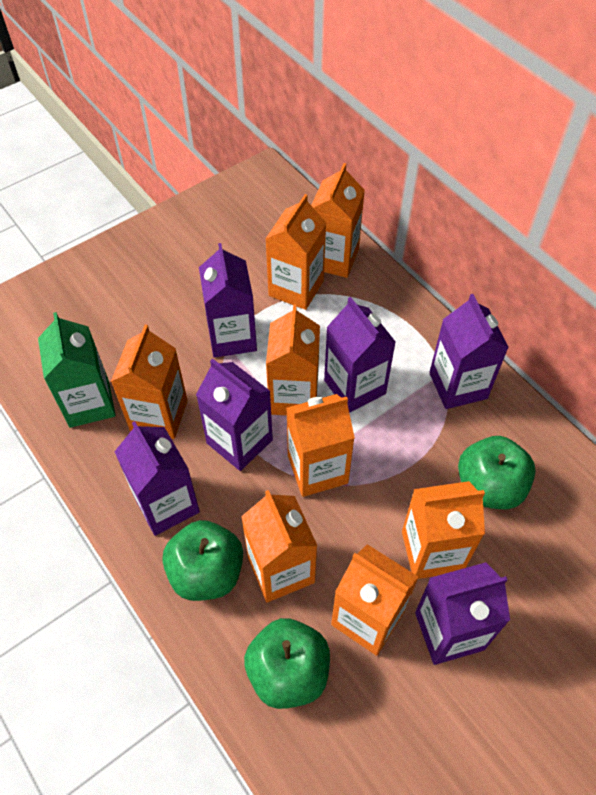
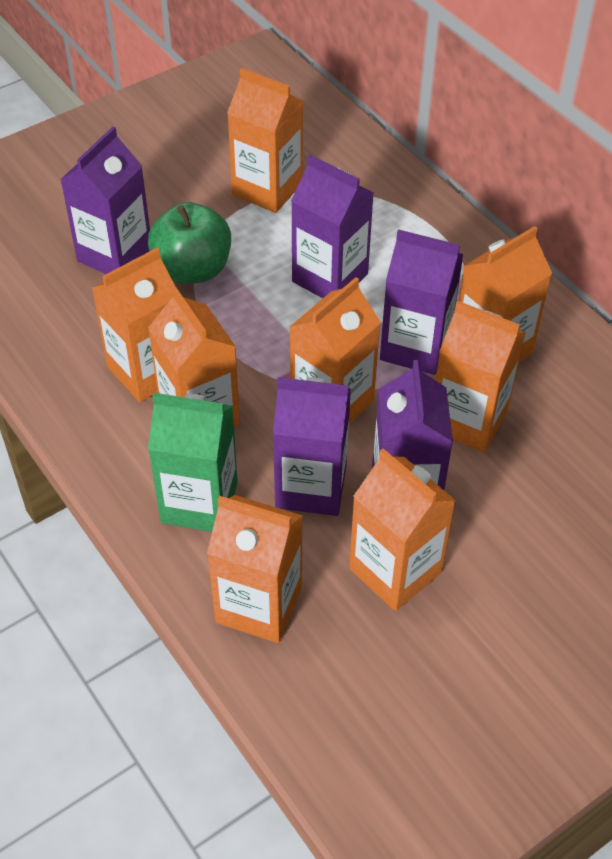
green apple: [162,520,243,601] [244,618,330,709] [458,436,536,509] = 3 -> [148,202,231,284] = 1
purple carton: [114,421,200,536] [196,358,273,471] [199,243,257,358] [324,297,396,413] [415,562,510,665] [429,294,509,409] = 6 -> [60,126,150,274] [273,377,351,516] [291,155,374,298] [372,360,453,490] [380,229,464,375] = 5

